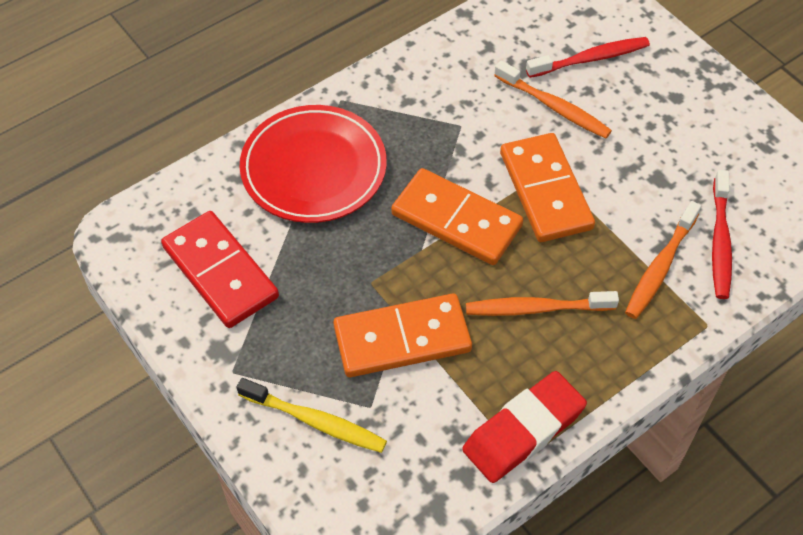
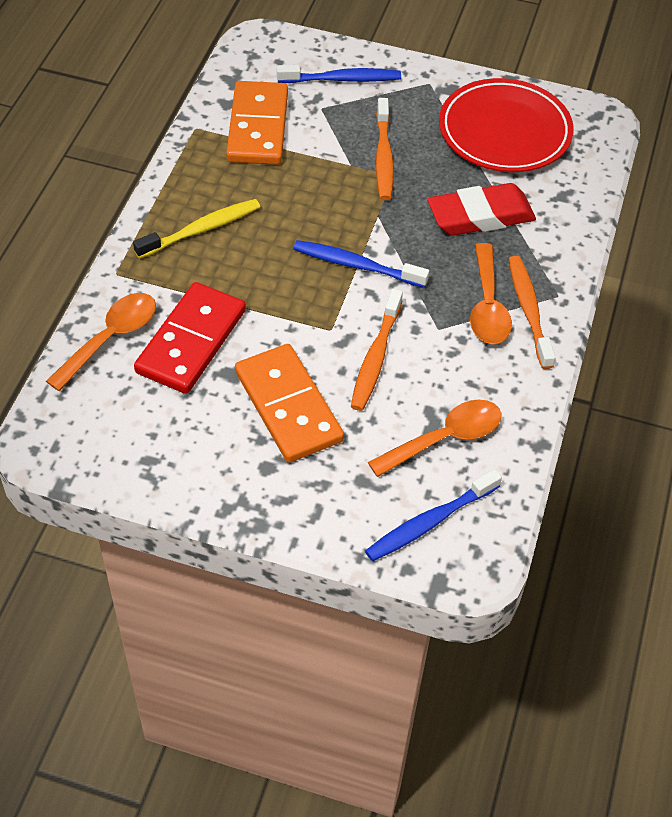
blue toothbrush: none = 0 -> [277,65,401,83] [293,240,429,288] [365,469,502,561] = 3
orange domino: [333,293,472,377] [391,168,523,265] [500,133,595,242] = 3 -> [226,81,288,165] [235,344,344,463] = 2
orange spoon: none = 0 -> [46,293,156,391] [368,400,502,477] [470,243,512,344] = 3
red toothbrush: [526,37,650,78] [712,170,732,299] = 2 -> none = 0

